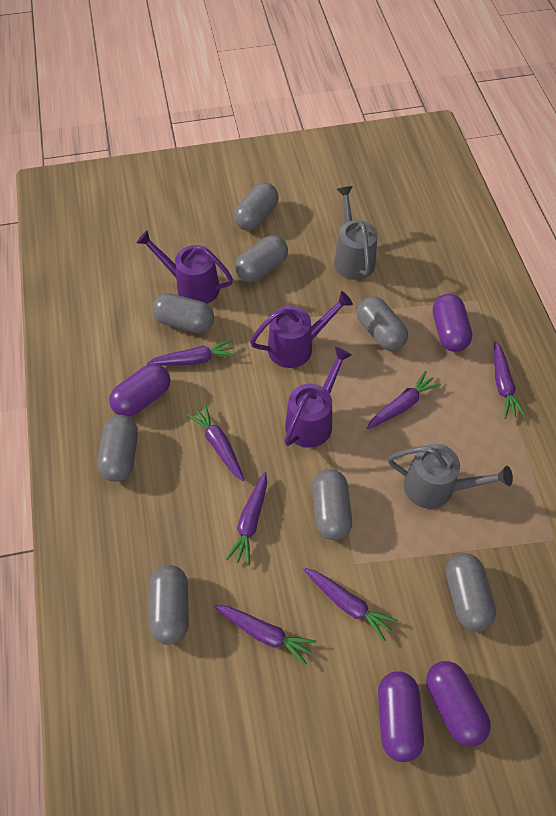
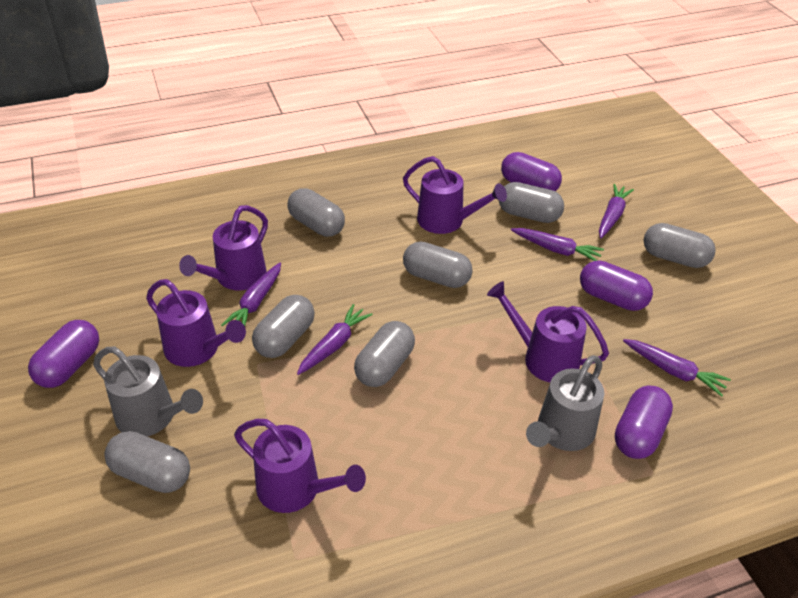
grey capsule: [97,415,138,482] [149,565,189,645] [152,293,214,333] [234,183,279,231] [235,235,288,282] [312,469,352,540] [357,296,408,351] [446,553,496,632] = 8 -> [104,431,190,493] [252,295,315,358] [287,188,345,237] [354,321,415,387] [403,241,473,288] [499,182,564,223] [643,223,716,268] = 7
purple carrot: [147,339,236,366] [187,404,245,481] [214,605,316,665] [226,472,267,565] [303,568,398,641] [367,371,441,429] [494,341,526,419] = 7 -> [221,262,281,326] [297,304,373,375] [511,228,604,261] [599,184,634,238] [623,339,731,397] = 5
purple watering can: [137,230,233,304] [250,291,353,368] [284,347,352,448] = 3 -> [146,279,246,367] [179,205,268,290] [234,419,366,513] [403,156,507,234] [487,281,609,382] = 5

